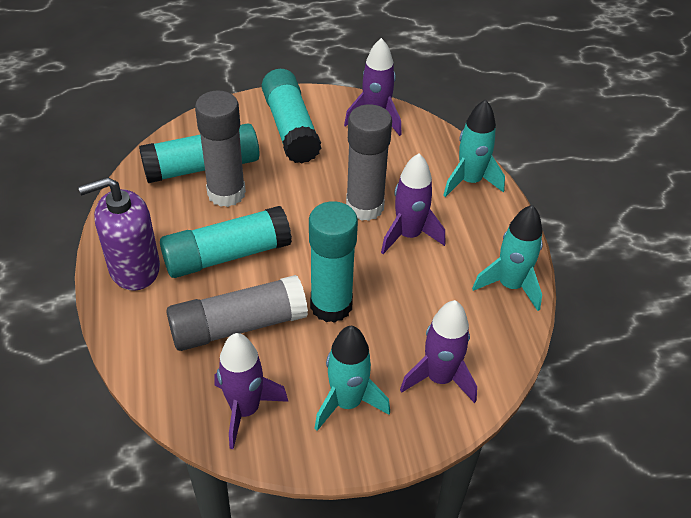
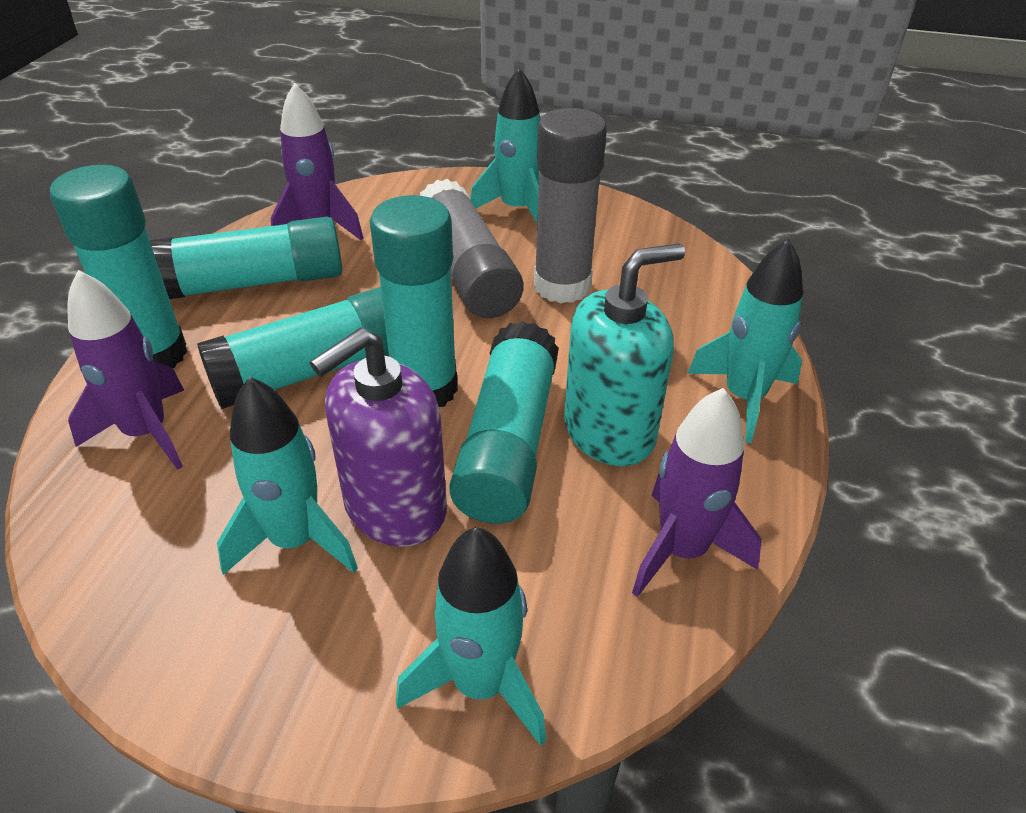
grey glue stick: [166,275,308,351] [195,91,246,207] [346,104,392,221] = 3 -> [420,179,523,318] [534,108,607,303] = 2
purple rocket: [215,333,289,449] [344,38,402,136] [381,153,445,254] [400,300,477,403] = 4 -> [67,270,184,470] [271,83,364,240] [632,388,762,597] = 3
turquoise glue stick: [139,123,260,183] [160,206,292,278] [262,69,322,164] [309,201,358,323] = 4 -> [50,165,187,368] [150,217,343,299] [197,287,389,409] [370,195,458,407] [449,321,559,524] = 5
turquoise rocket: [314,326,390,431] [443,99,505,197] [472,205,543,311] = 3 -> [217,377,358,575] [396,527,546,746] [470,68,540,222] [688,239,803,443] = 4
turquoise soap dispenser: none = 0 -> [564,243,685,466] = 1

